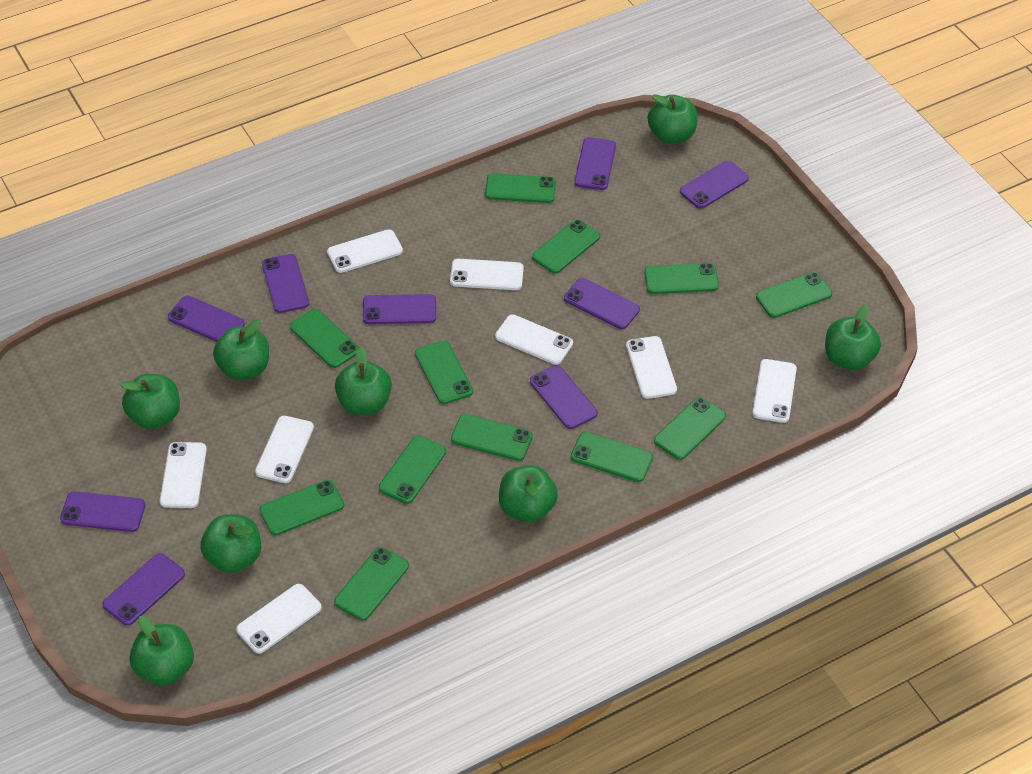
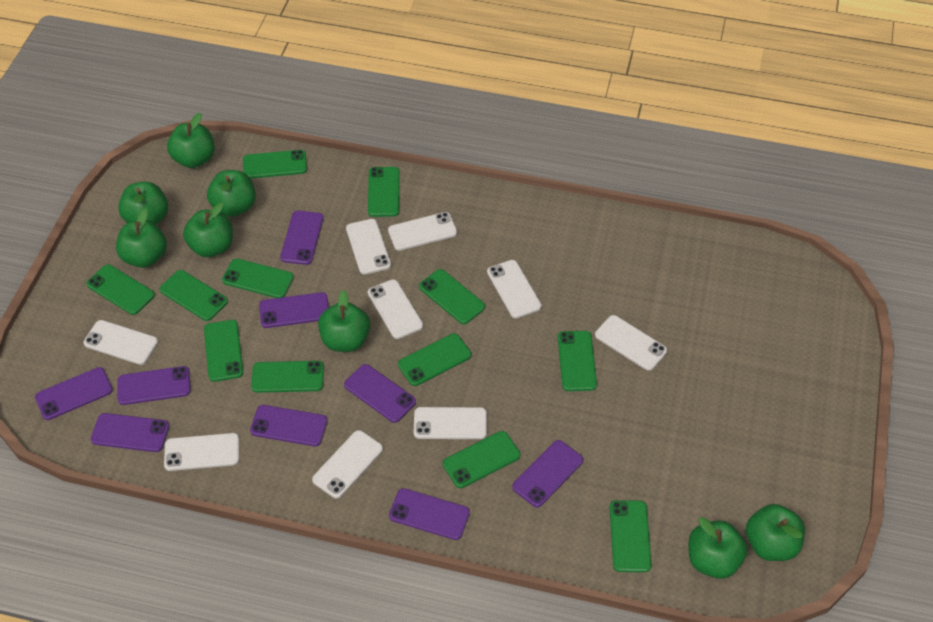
white phone: [160,442,207,508] [236,584,322,654] [255,416,314,483] [327,229,403,273] [450,259,524,290] [495,315,573,365] [626,336,677,399] [752,359,797,423] = 8 -> [83,320,158,365] [164,433,239,471] [312,430,383,499] [346,219,391,275] [368,279,423,339] [388,212,457,251] [414,407,487,439] [487,260,542,318] [595,315,667,371] = 9

